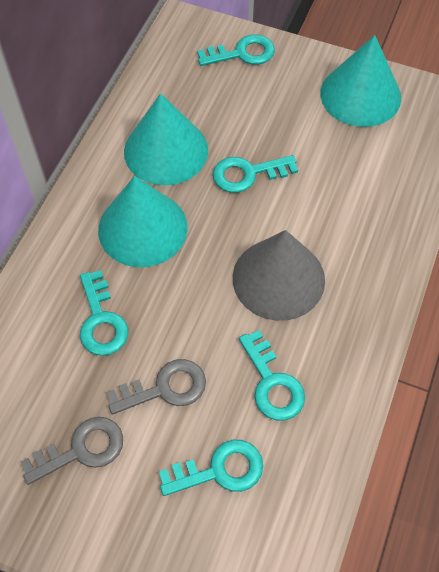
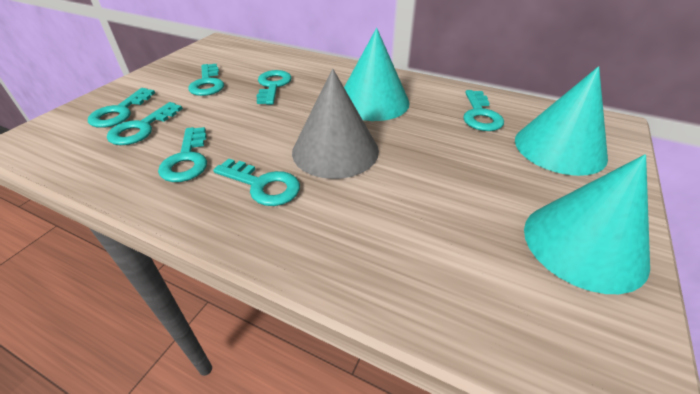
grey key: [21,417,123,485] [107,359,206,414] = 2 -> none = 0
turquoise key: [80,270,128,356] [159,440,263,496] [197,34,275,66] [213,155,298,193] [239,330,305,421] = 5 -> [88,88,155,128] [107,102,183,145] [158,127,207,182] [188,64,224,96] [213,158,300,206] [256,70,292,105] [463,90,504,131] = 7

